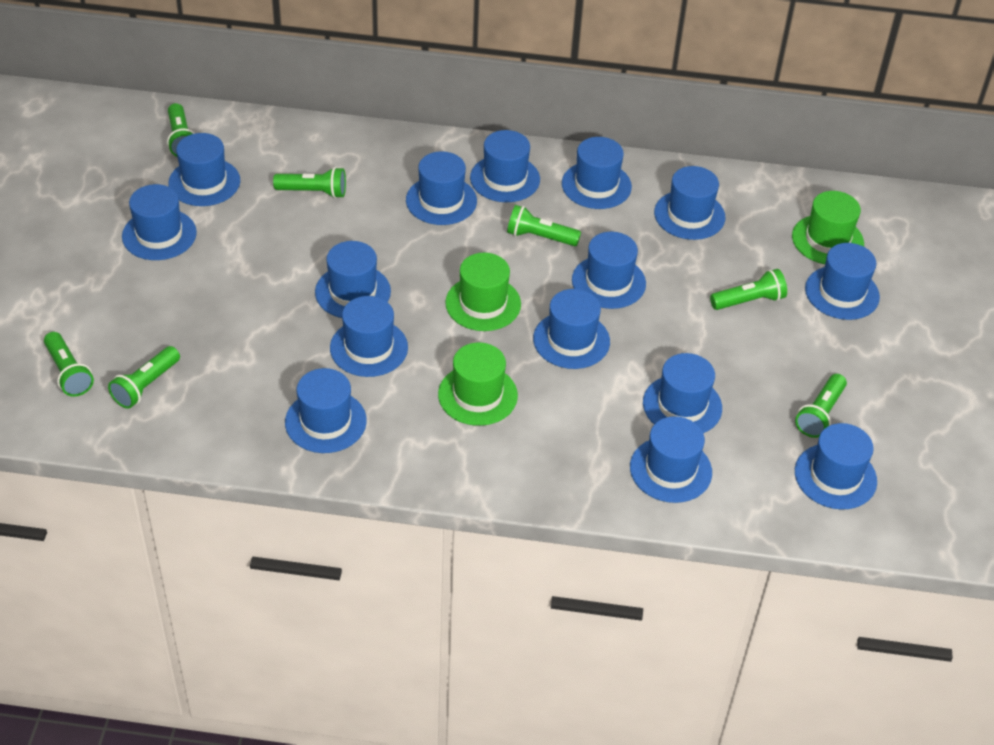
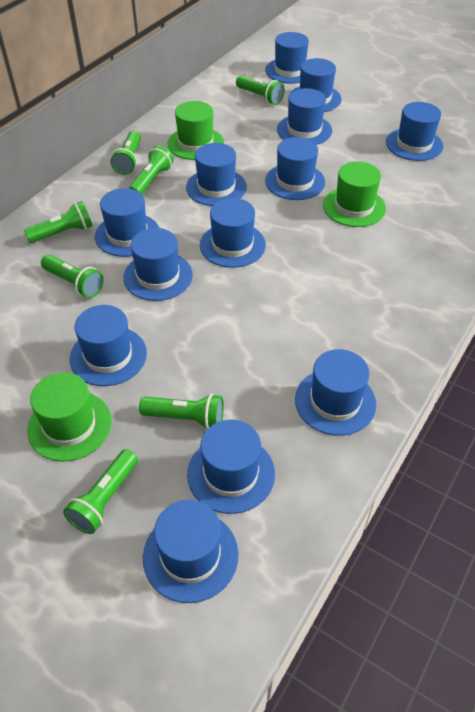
blue hat: [122,184,197,260] [168,133,240,206] [285,368,367,453] [315,241,391,318] [330,296,408,377] [406,151,477,225] [470,130,540,202] [533,289,610,369] [562,137,632,209] [572,232,646,309] [630,416,712,503] [643,353,722,433] [654,166,725,240] [795,423,877,510] [805,243,880,320] = 15 -> [70,305,147,386] [95,188,159,257] [123,228,193,301] [143,500,239,603] [186,143,247,206] [187,420,275,514] [200,198,266,268] [265,32,309,83] [265,137,325,200] [277,88,332,145] [291,58,342,112] [295,349,376,436] [386,102,443,161] = 13

